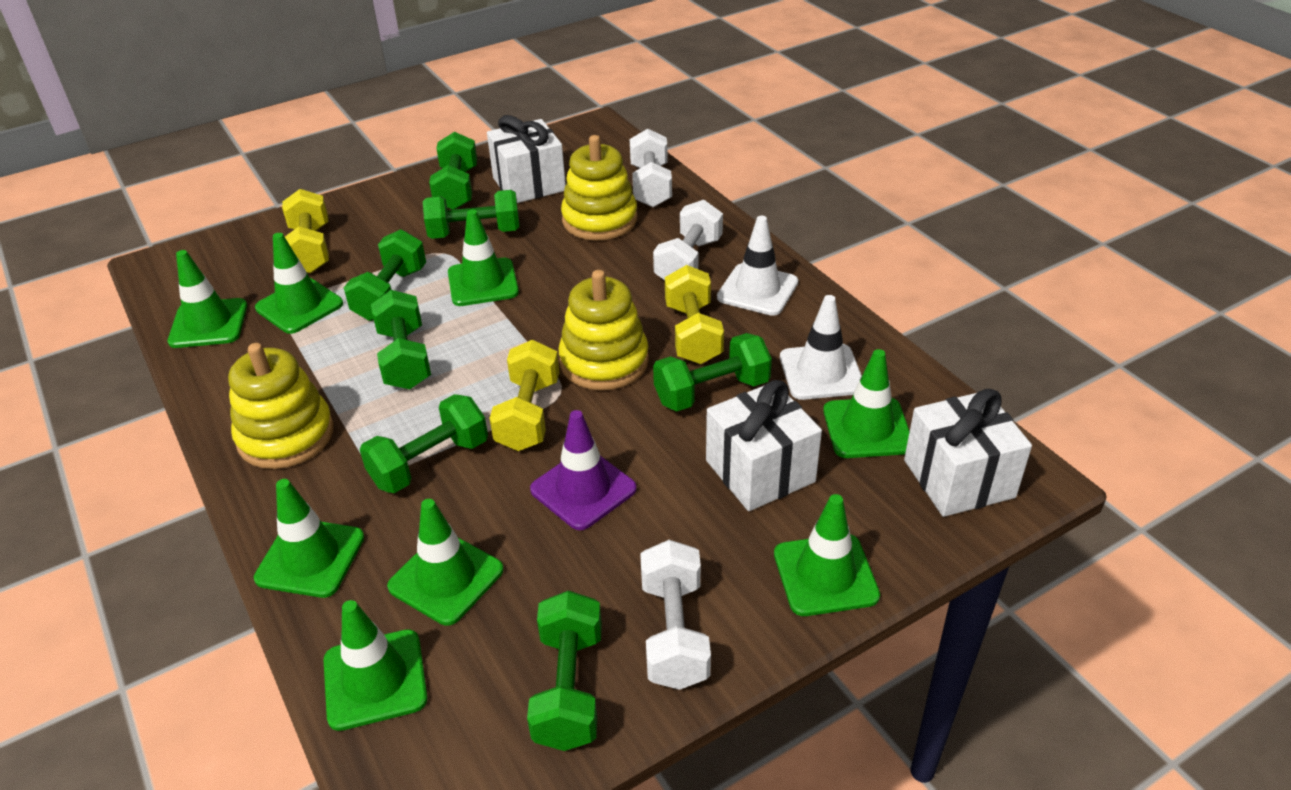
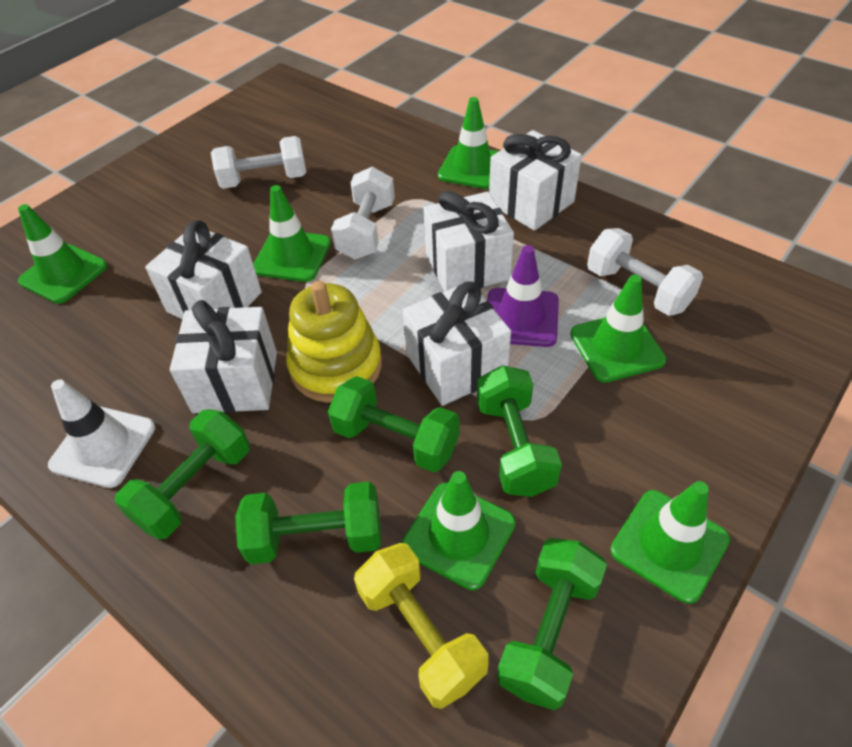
green dumbbell: [344,229,426,321] [360,394,488,493] [371,290,431,389] [423,190,520,239] [429,132,477,210] [527,591,602,751] [653,333,772,411] = 7 -> [115,409,250,540] [235,482,381,564] [328,376,460,473] [477,365,562,497] [497,538,607,710] = 5
green traffic cone: [167,250,247,348] [254,479,364,598] [255,233,343,334] [323,600,428,731] [387,499,503,625] [448,209,519,306] [774,494,880,616] [823,349,910,458] = 8 -> [18,204,107,304] [253,185,331,282] [402,471,516,590] [438,97,499,189] [570,275,666,383] [610,481,730,604] = 6
white gift: [487,115,566,203] [706,380,822,511] [904,389,1032,517] = 3 -> [145,220,262,319] [170,300,277,413] [403,281,511,406] [424,191,514,292] [489,130,582,231] = 5
white traffic cone: [717,216,798,316] [780,295,862,400] = 2 -> [48,380,155,488] = 1
yellow dumbbell: [282,189,329,274] [490,340,559,451] [665,265,724,364] = 3 -> [354,543,488,709] = 1
yellow stacking toy: [228,343,334,469] [559,270,649,390] [561,135,637,241] = 3 -> [286,281,382,403] = 1

